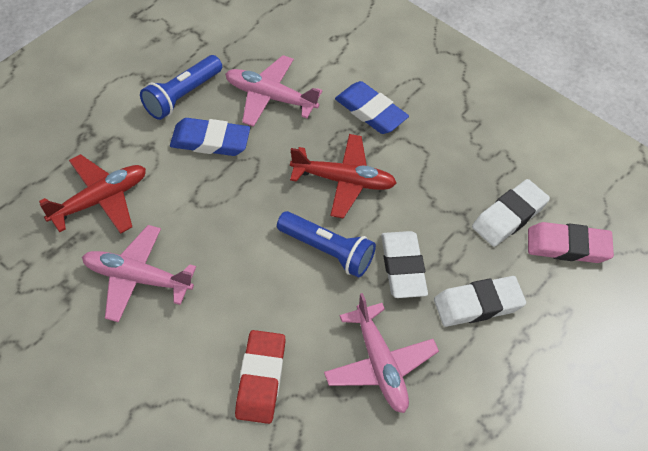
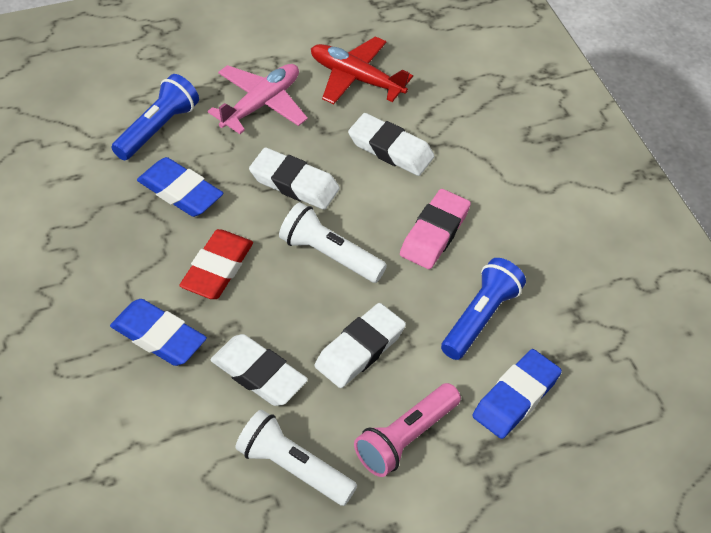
blue eraser: [170,118,250,156] [335,81,409,134] = 2 -> [110,299,207,366] [137,157,223,217] [472,349,562,439] = 3
pink flashlight: none = 0 -> [354,383,461,477] = 1
pink plane: [82,225,196,322] [225,55,323,127] [324,293,439,413] = 3 -> [208,64,308,134] = 1
red plane: [39,154,146,234] [290,134,397,219] = 2 -> [311,36,413,104] = 1
white eraser: [381,231,428,298] [434,276,526,327] [472,179,550,247] = 3 -> [210,334,308,406] [249,147,340,210] [314,303,406,388] [348,113,435,176] = 4
white flashlight: none = 0 -> [235,409,357,506] [279,202,387,283] = 2

